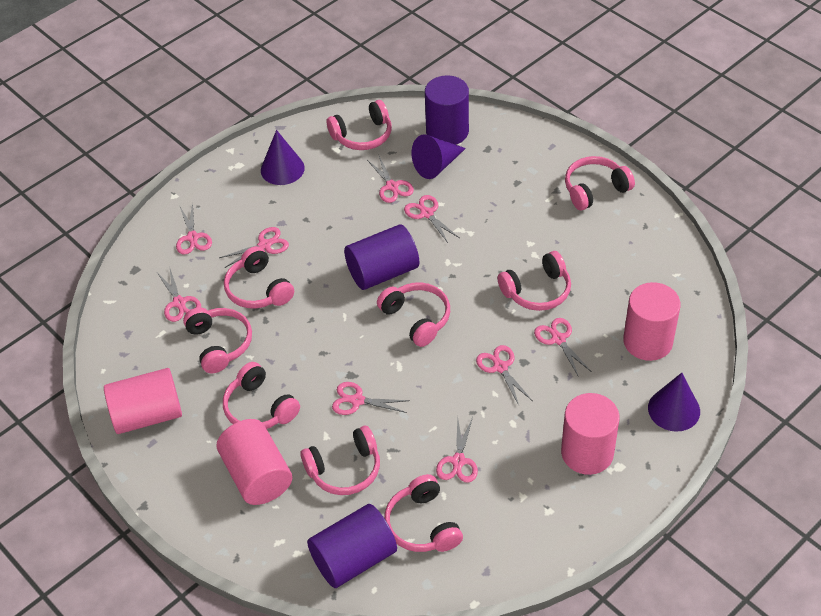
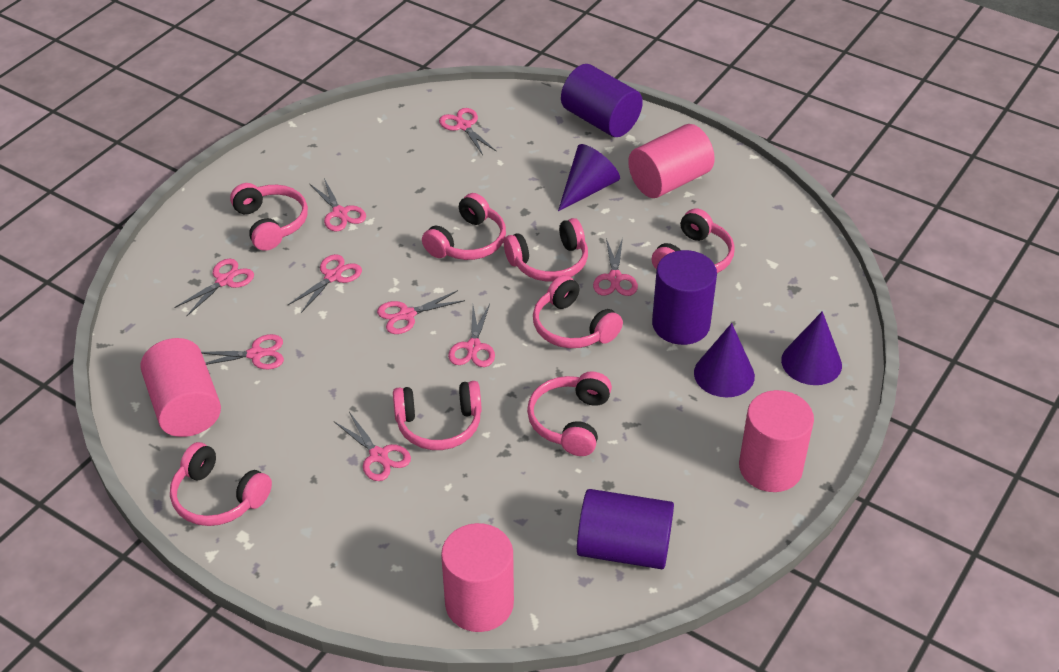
pink headphones: [183,307,252,373] [223,362,300,429] [224,246,294,309] [300,426,380,495] [327,100,392,150] [377,282,450,347] [384,474,463,552] [497,251,571,311] [565,156,635,210] = 9 -> [170,442,272,526] [230,183,308,251] [393,381,482,450] [422,193,506,260] [504,218,588,282] [527,371,612,456] [533,275,623,348] [652,208,735,273] = 8

